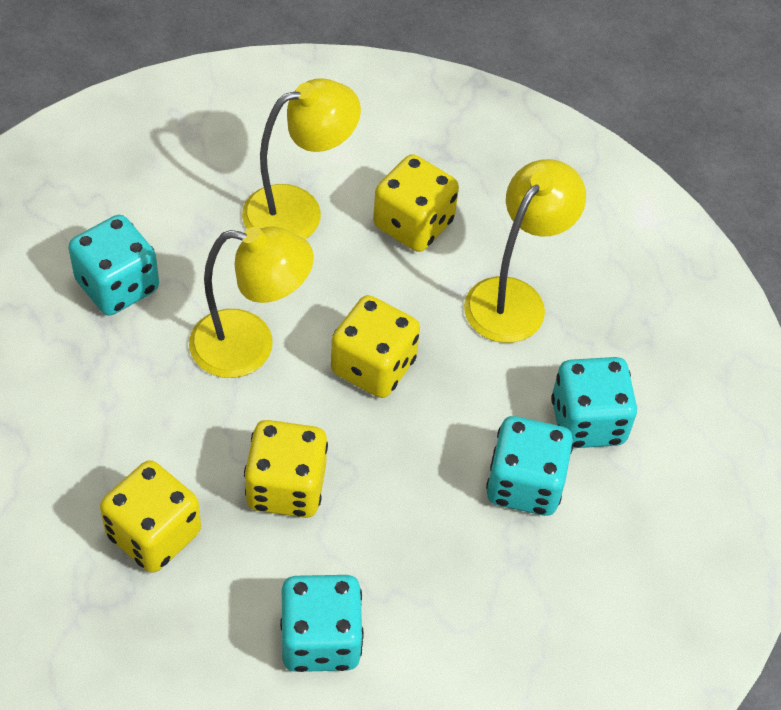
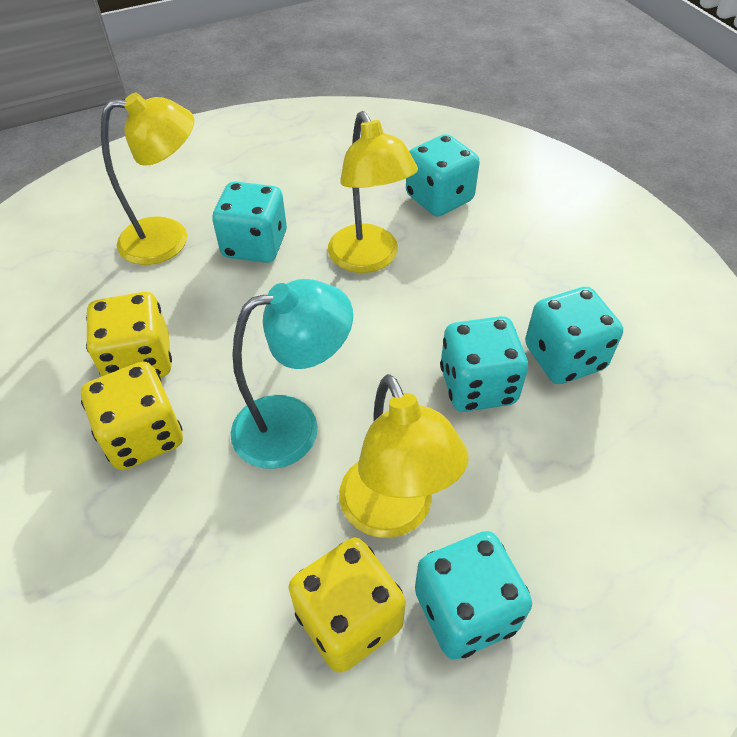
turquoise dice: [68,215,159,315] [280,575,364,672] [486,416,573,516] [551,357,637,448] = 4 -> [212,182,287,263] [406,134,480,216] [415,531,532,659] [440,316,528,412] [525,287,623,384] = 5
turquoise lamp: none = 0 -> [231,279,353,469] = 1
yellow dice: [100,460,201,573] [244,420,328,518] [331,295,420,398] [373,154,459,252] = 4 -> [81,362,183,470] [86,292,172,377] [288,538,406,673] = 3

